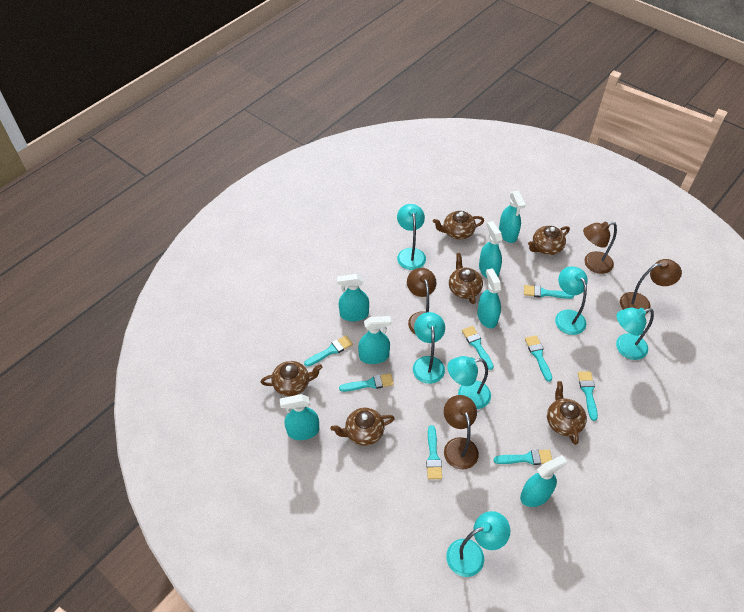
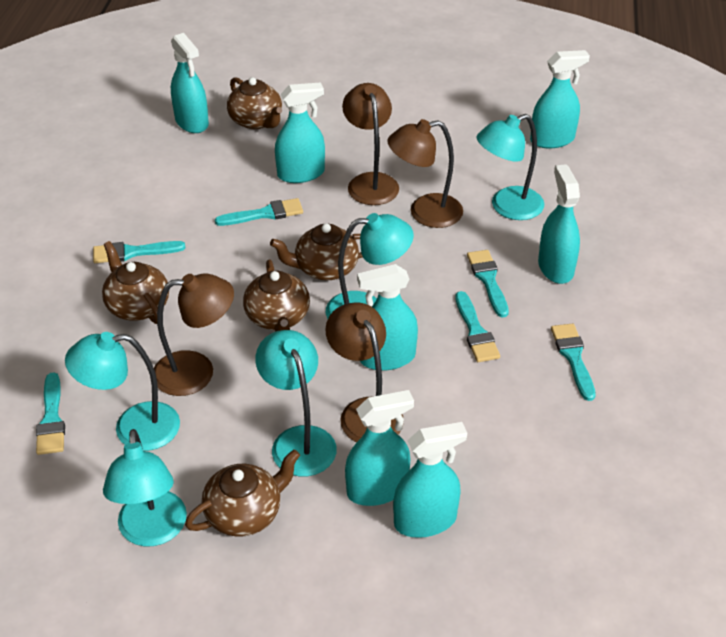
brown teapot: [261,361,323,396] [331,408,395,446] [433,211,484,240] [449,253,483,304] [528,226,570,255] [547,381,587,445] = 6 -> [102,241,169,324] [185,449,300,537] [227,77,282,129] [243,260,310,331] [270,223,363,280] = 5
turquoise brush: [304,335,353,367] [339,373,394,392] [426,425,442,479] [462,326,494,370] [494,449,552,465] [524,285,574,299] [525,335,552,382] [578,371,598,421] = 8 -> [36,372,65,455] [93,241,185,263] [215,198,303,226] [455,291,500,362] [467,250,509,317] [551,323,596,401] = 6
turquoise lamp: [397,204,426,270] [413,312,445,384] [446,511,510,577] [447,356,491,409] [555,266,588,335] [616,308,654,360] = 6 -> [65,332,180,451] [103,429,187,546] [255,330,337,477] [326,213,414,319] [476,114,544,220] = 5

